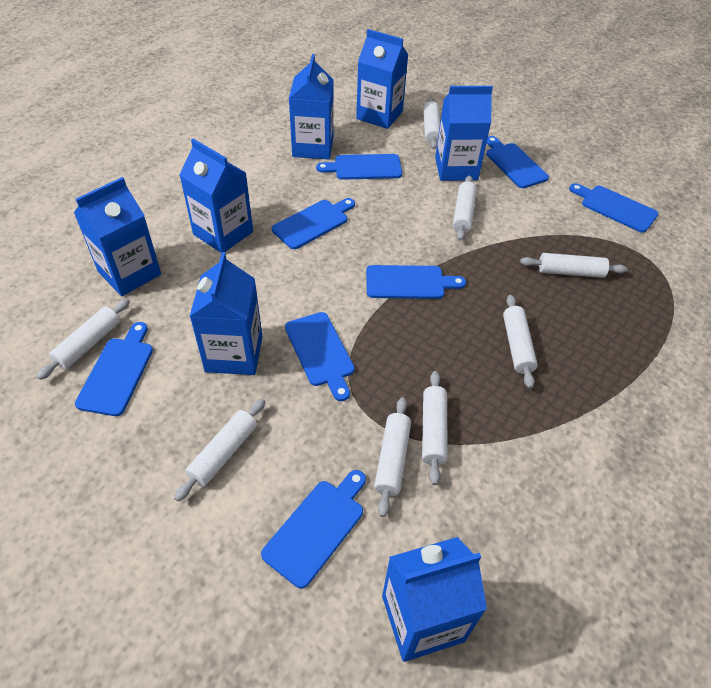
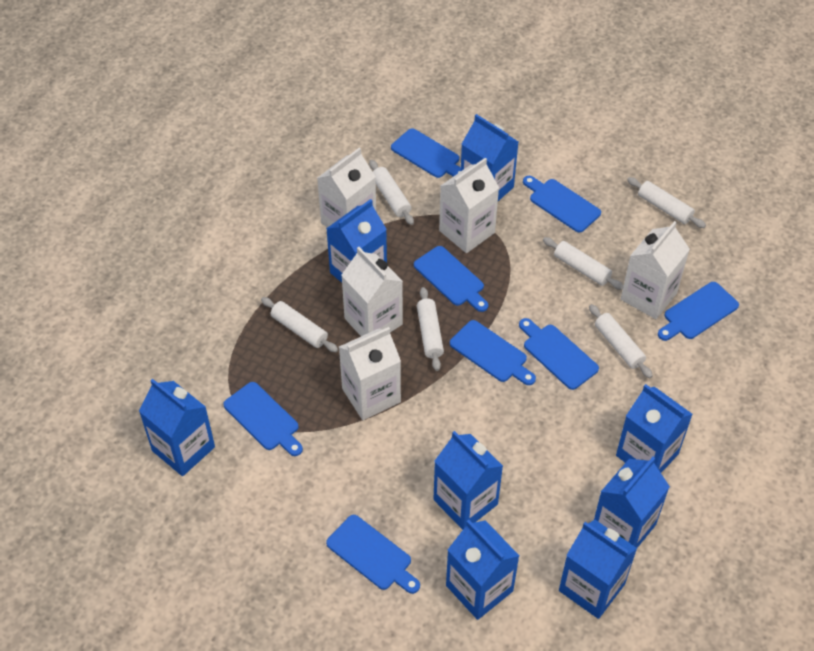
blue carton: [74,177,161,296] [179,139,253,253] [189,252,262,375] [289,54,334,160] [356,29,408,129] [382,537,487,662] [435,86,493,181] = 7 -> [139,379,215,476] [326,199,387,283] [434,431,503,530] [446,520,519,620] [460,114,519,201] [559,520,637,619] [594,457,670,548] [616,384,693,473] = 8
white carton: none = 0 -> [317,148,376,228] [339,327,401,420] [341,247,403,336] [439,158,499,253] [621,221,690,319] = 5
white rolling pin: [36,299,130,380] [174,399,265,501] [374,397,411,517] [422,371,448,485] [423,98,440,149] [453,176,477,241] [503,295,538,389] [520,253,628,278] = 8 -> [261,297,338,352] [369,160,414,225] [417,287,444,371] [543,237,623,290] [589,304,653,378] [627,177,706,228] = 6

